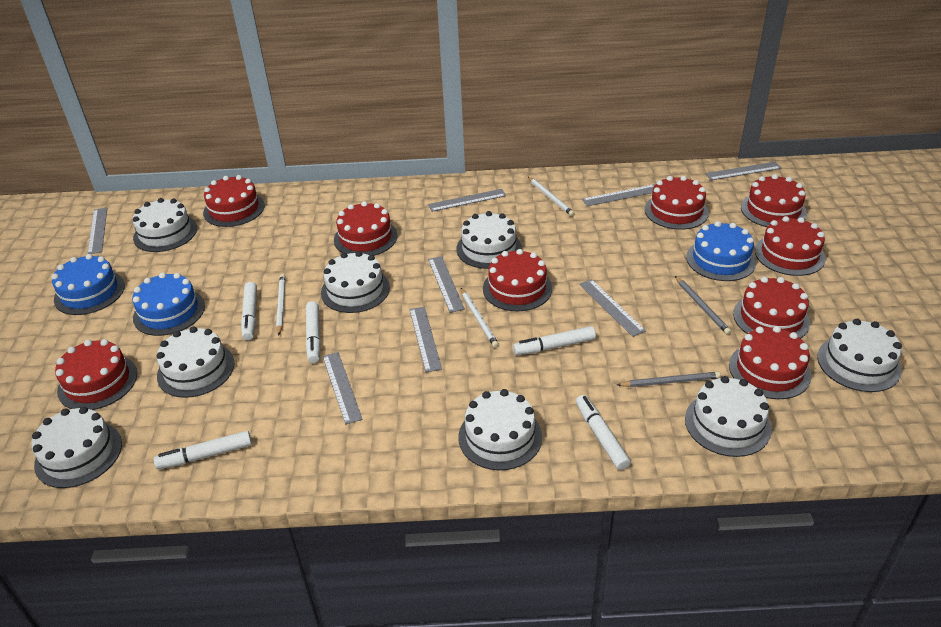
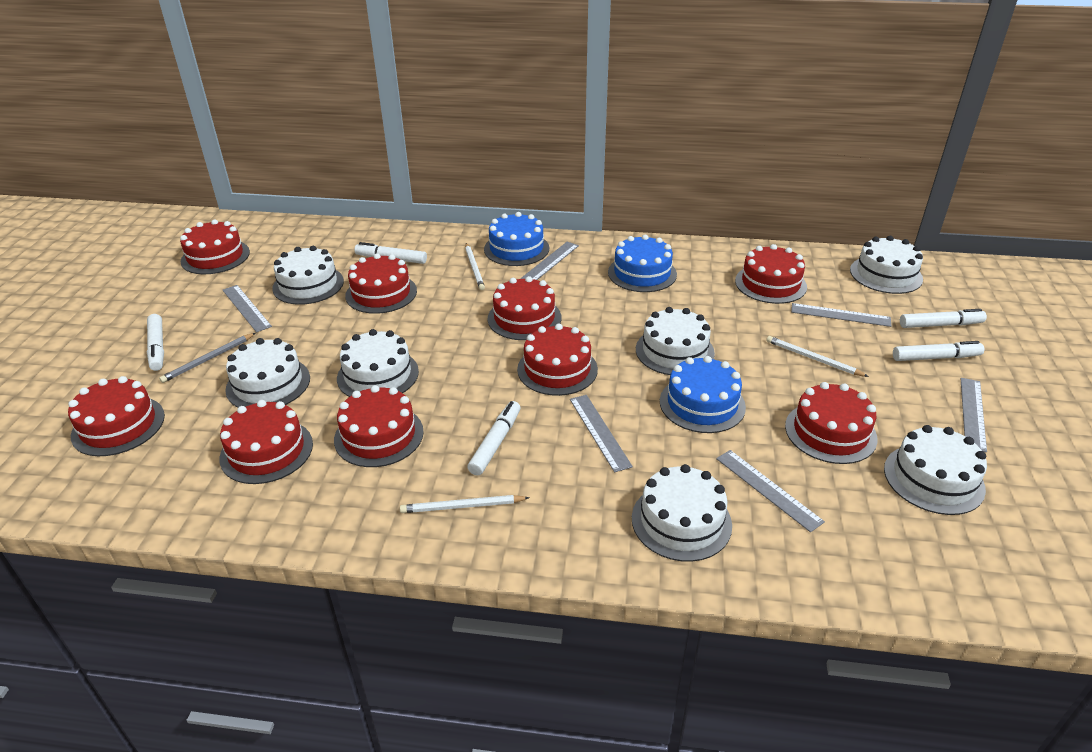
grey pencil: [617,372,721,387] [675,276,731,335] = 2 -> [159,333,256,383] = 1
grey ruler: [87,207,107,254] [322,352,363,425] [409,307,442,372] [428,189,506,212] [428,256,465,313] [579,279,646,337] [582,184,655,206] [705,162,781,180] = 8 -> [223,285,272,332] [520,242,579,280] [570,395,633,472] [716,450,825,532] [791,303,891,327] [960,378,987,453] = 6
white cake: [31,407,122,488] [133,198,197,252] [157,326,234,398] [321,251,390,313] [456,211,522,269] [458,389,542,470] [685,376,772,457] [817,319,902,392] = 8 -> [225,338,310,407] [272,246,344,305] [337,329,419,397] [632,464,732,562] [636,307,715,375] [850,236,923,294] [884,425,987,515] = 7

